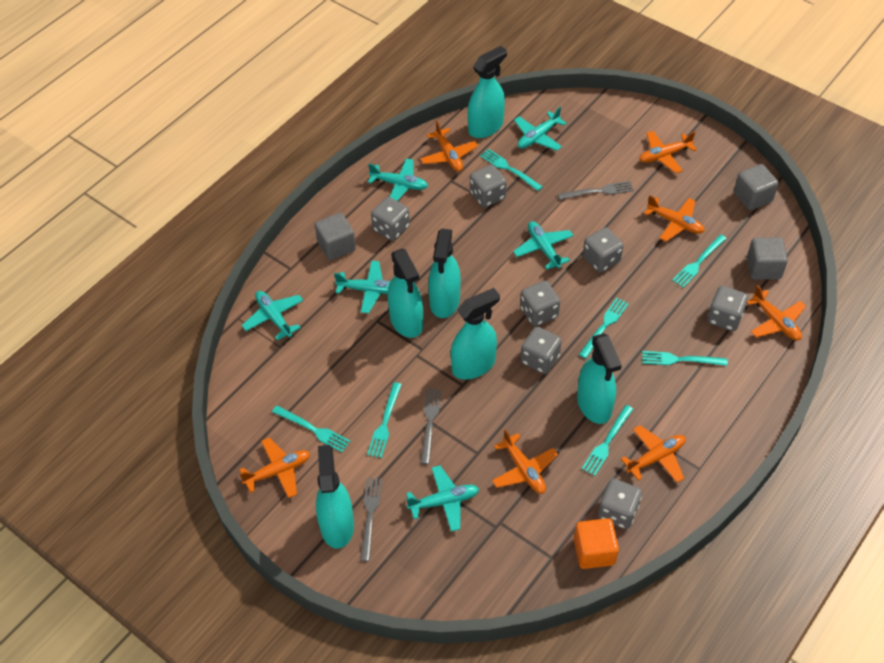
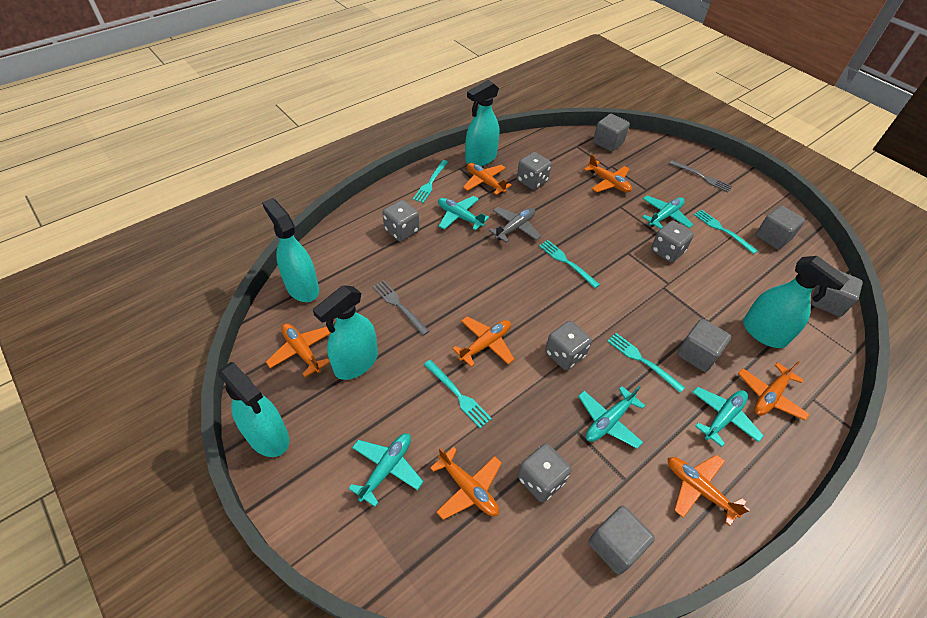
grey cube: [315,213,356,260] [734,164,779,210] [747,238,788,280] = 3 -> [589,506,655,575] [593,114,630,152] [677,319,731,372] [756,206,805,250] [811,269,863,317] = 5
grey dice: [371,197,410,241] [470,165,507,208] [520,281,560,326] [520,327,562,374] [583,227,624,273] [598,478,642,529] [707,286,748,331] = 7 -> [382,200,419,242] [517,152,552,190] [518,443,572,503] [545,321,592,370] [651,221,694,263] = 5
grey fork: [360,478,382,561] [420,389,441,464] [558,181,634,200] = 3 -> [373,280,429,336] [669,160,732,192] = 2
grey plane: none = 0 -> [489,207,541,243] = 1
orange cube: [574,518,619,569] = 1 -> none = 0
turquoise fork: [272,405,350,452] [367,382,402,458] [480,149,543,191] [579,298,629,359] [582,405,633,476] [642,351,728,366] [672,234,727,288] = 7 -> [413,160,448,203] [424,360,492,428] [539,240,600,288] [607,333,685,393] [694,209,758,254] = 5
turquoise plane: [242,291,303,341] [334,261,390,313] [368,158,428,201] [406,465,479,532] [513,221,574,270] [514,107,567,151] = 6 -> [348,433,424,507] [438,196,489,231] [578,386,645,449] [642,195,693,229] [692,386,764,447] = 5
turquoise spray bottle: [316,445,354,549] [388,249,423,338] [428,229,461,318] [451,288,500,379] [468,46,507,138] [577,333,622,424] = 6 -> [218,362,289,457] [262,198,319,302] [313,285,378,380] [465,80,499,166] [743,256,849,348] = 5

